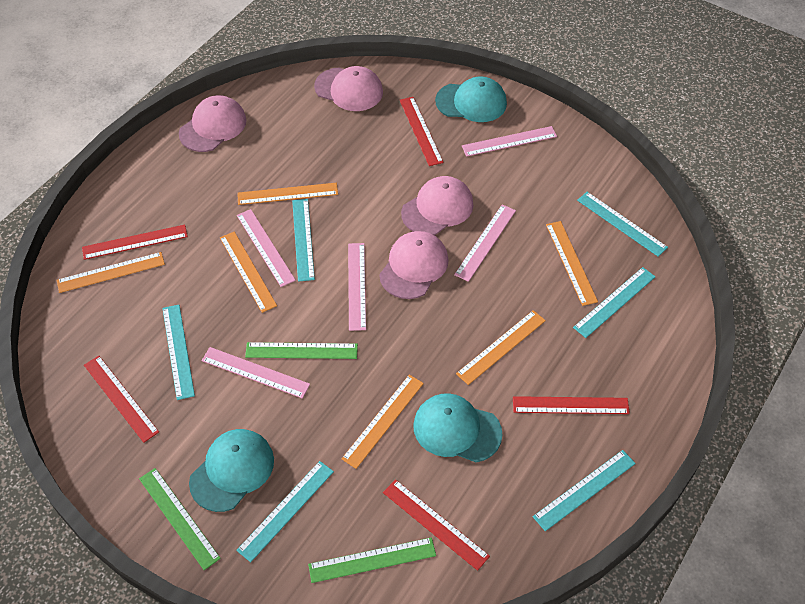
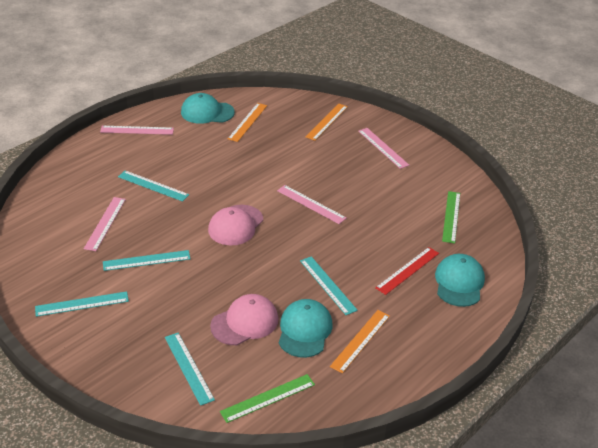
green ruler: [139,468,221,570] [245,342,358,359] [308,537,436,583] = 3 -> [220,374,315,423] [442,191,460,243] = 2
orange ruler: [57,252,165,293] [220,231,277,313] [237,183,338,205] [342,375,424,469] [456,310,546,385] [546,221,598,306] = 6 -> [228,103,267,142] [306,103,348,141] [330,310,390,374] = 3
pink cap: [179,95,246,152] [314,66,383,111] [379,231,449,299] [401,176,473,235] = 4 -> [208,205,263,245] [210,294,278,345] = 2
pink ruler: [201,347,310,399] [237,209,296,287] [348,243,366,331] [454,204,516,282] [462,126,557,157] = 5 -> [84,197,126,251] [100,126,174,135] [277,185,347,224] [358,128,409,169] = 4
red ruler: [82,225,188,260] [84,356,159,443] [383,479,490,571] [400,97,443,166] [513,396,630,414] = 5 -> [375,247,439,295] = 1
turquoise ruler: [162,305,195,400] [236,461,334,562] [292,199,315,282] [533,450,636,531] [573,267,656,338] [577,192,668,257] = 6 -> [35,291,129,317] [103,250,190,271] [118,170,189,202] [165,333,215,406] [300,256,358,315] = 5

